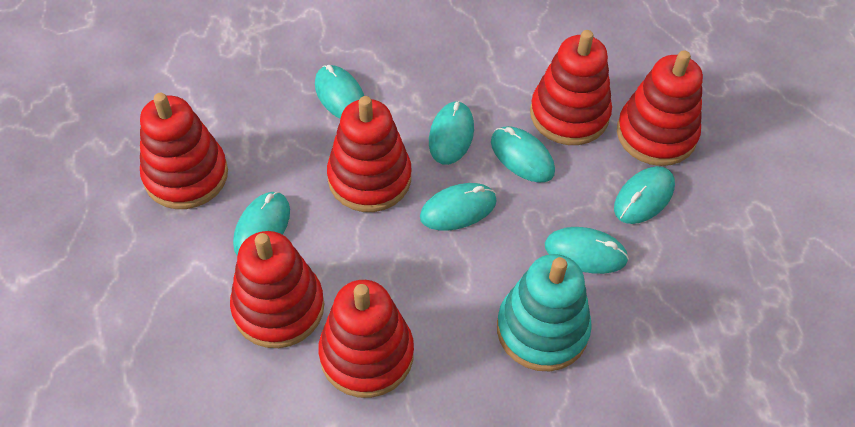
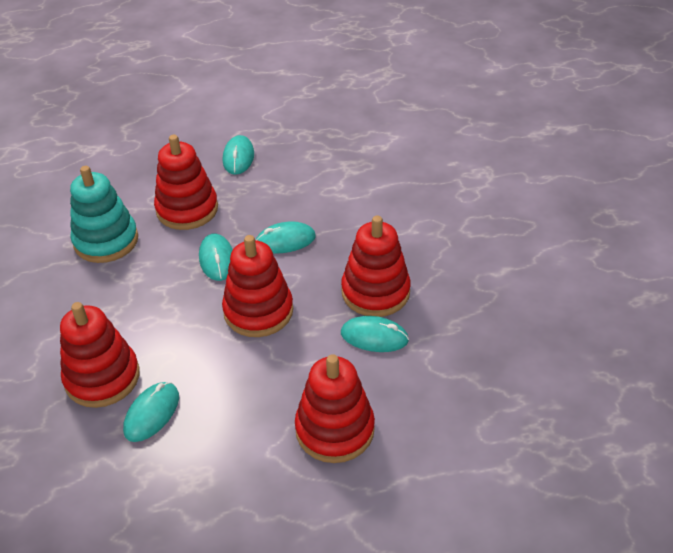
red stacking toy: [140,93,228,209] [230,231,324,348] [318,280,414,398] [327,96,412,212] [530,30,612,145] [617,50,703,166] = 6 -> [60,302,140,408] [154,135,218,230] [222,235,293,337] [295,354,375,463] [341,216,411,317] = 5
turquoise mouse: [233,191,290,256] [315,65,364,119] [420,183,497,231] [429,101,474,165] [491,126,555,183] [545,227,629,274] [614,166,675,224] = 7 -> [123,382,179,442] [199,234,233,281] [223,135,254,175] [256,221,316,254] [341,316,409,352] = 5

